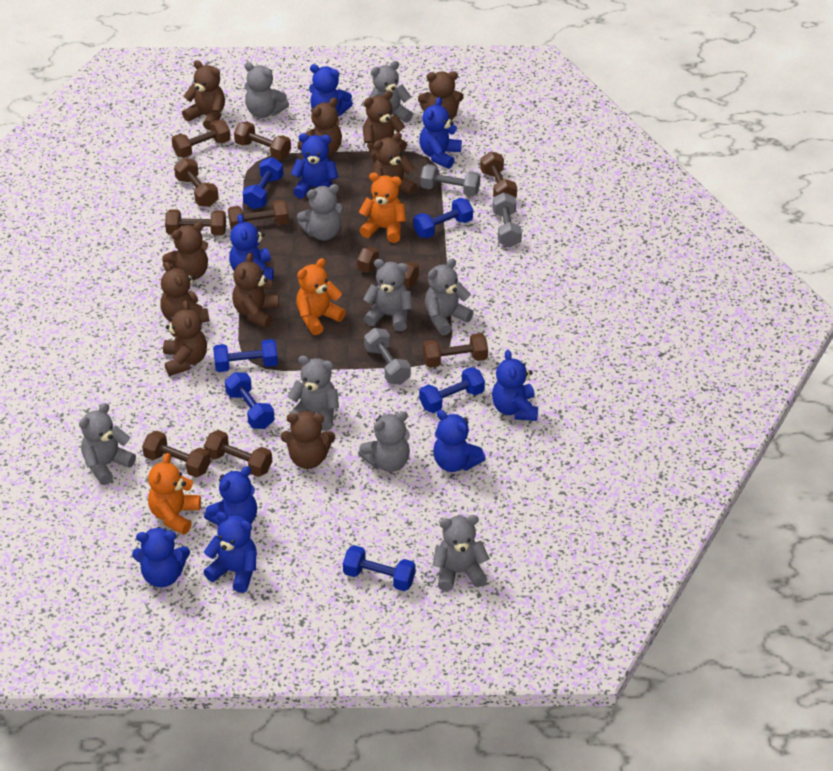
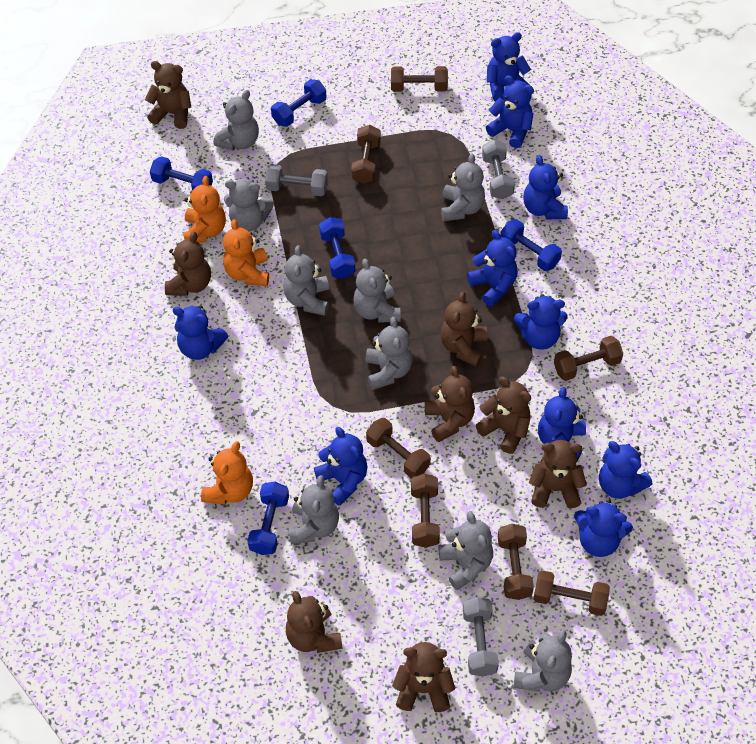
blue dumbbell: [213,339,278,372] [225,372,274,429] [243,157,283,209] [343,545,416,591] [413,198,473,239] [419,367,485,413] = 6 -> [150,156,213,190] [247,482,289,555] [271,79,326,127] [319,217,355,279] [500,219,562,271] = 5
blue teddy bear: [132,527,190,587] [204,466,257,526] [204,512,257,593] [229,214,274,281] [291,133,338,198] [309,64,353,116] [419,97,462,169] [433,410,486,472] [492,350,538,421] = 9 -> [173,305,228,360] [314,427,367,506] [467,230,518,306] [486,75,534,148] [487,32,531,102] [514,294,568,350] [523,155,568,219] [538,387,586,463] [574,500,633,557] [599,441,652,499] = 10
brown dumbbell: [142,431,211,477] [165,209,226,236] [172,119,230,158] [174,158,219,207] [204,430,272,477] [228,199,289,230] [234,122,291,160] [357,247,419,288] [423,333,488,368] [480,152,517,198] = 10 -> [351,125,381,184] [366,418,431,478] [391,66,448,92] [411,474,440,548] [498,524,534,600] [533,570,610,616] [554,336,623,381] = 7
brown teddy bear: [160,262,209,323] [162,222,208,280] [163,300,207,376] [182,60,225,130] [232,253,279,328] [281,411,335,469] [297,98,342,156] [363,91,407,161] [372,132,418,195] [418,71,464,120] = 10 -> [145,61,191,129] [165,232,211,296] [286,591,342,653] [392,642,455,712] [425,366,475,442] [440,291,487,367] [476,377,531,454] [529,440,587,509] = 8

